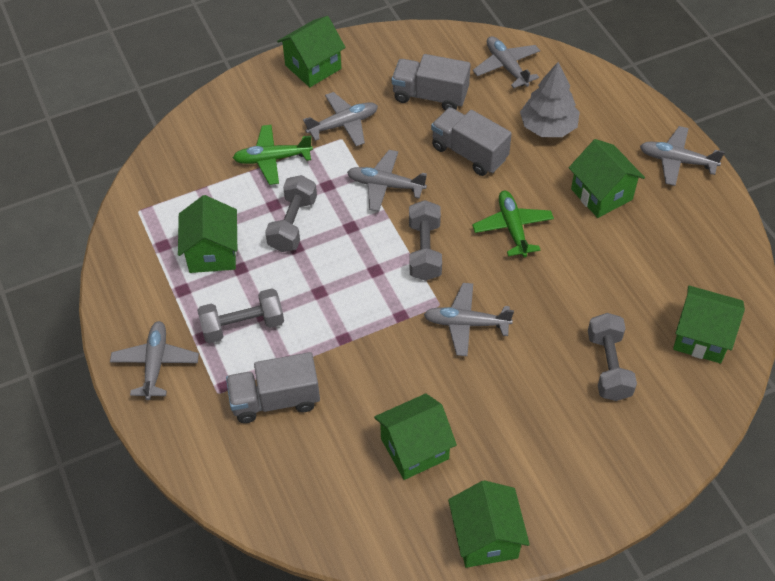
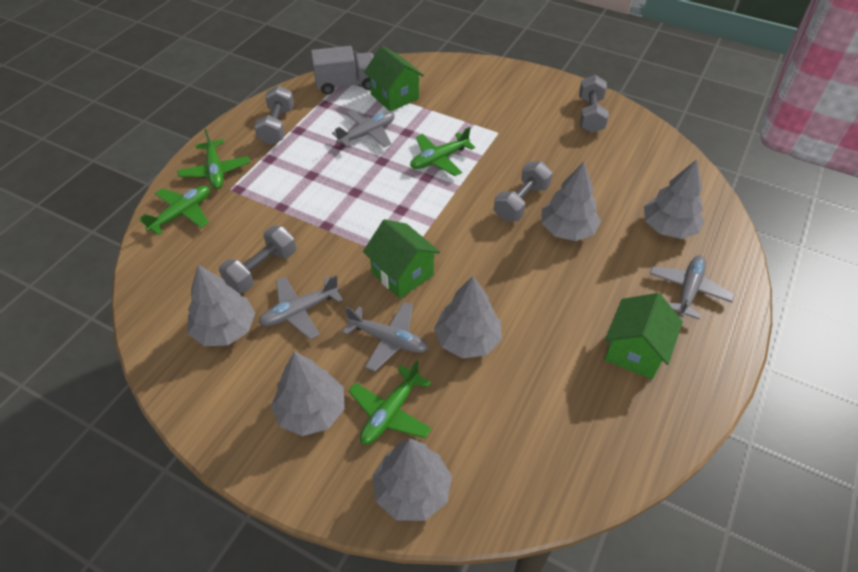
green house: [178,195,237,273] [277,16,346,87] [374,393,457,480] [448,480,530,568] [569,139,645,218] [673,286,745,363] = 6 -> [363,219,440,298] [364,46,424,112] [604,293,683,379] = 3
green plane: [233,125,313,185] [472,191,554,257] = 2 -> [140,186,210,235] [177,129,250,189] [348,361,432,445] [410,127,475,176] = 4
grey plane: [110,321,199,400] [303,92,378,146] [347,150,427,212] [423,283,514,356] [473,36,540,88] [640,126,725,186] = 6 -> [259,275,343,340] [332,110,394,148] [342,301,428,372] [650,255,734,319] = 4
grey tree: [520,62,580,137] = 1 -> [188,265,255,346] [271,352,345,436] [373,438,452,521] [434,276,502,358] [541,162,601,241] [644,159,704,239] = 6
grey truck: [226,352,320,423] [392,54,471,111] [431,107,512,176] = 3 -> [311,46,374,95] = 1

